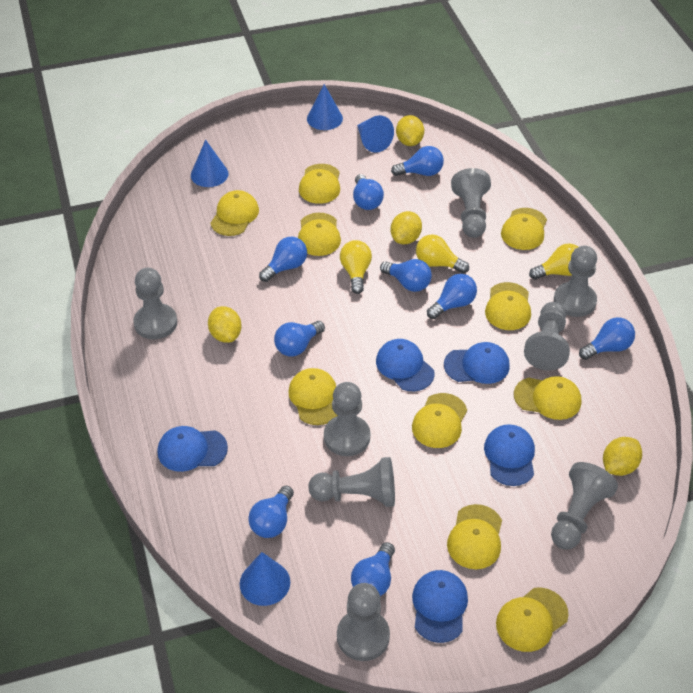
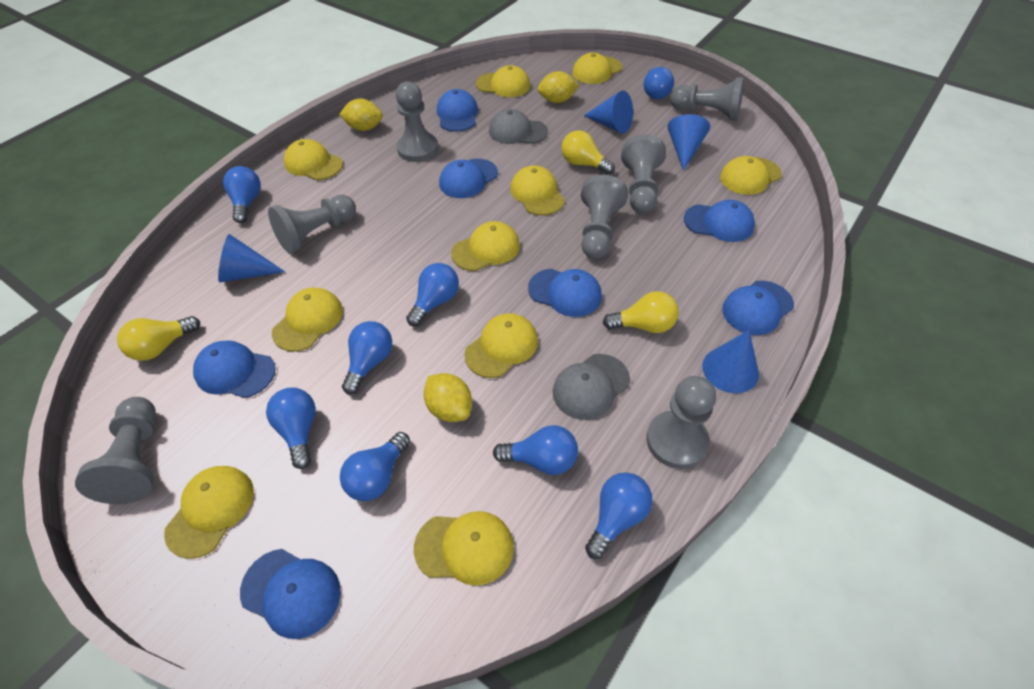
blue cap: [158,426,228,472] [376,339,435,391] [412,570,468,643] [444,342,510,384] [484,424,535,486] = 5 -> [193,340,276,398] [240,549,341,639] [437,89,478,132] [439,159,498,198] [528,269,602,317] [684,200,755,242] [722,281,794,335] = 7
blue light bulb: [248,486,294,538] [259,237,307,282] [274,321,325,356] [351,542,395,596] [353,174,384,210] [380,259,432,292] [391,146,444,176] [427,274,477,319] [579,317,635,360] = 9 -> [223,166,261,223] [266,388,316,469] [340,432,410,501] [342,321,392,394] [406,263,459,326] [493,425,578,475] [585,472,653,559] [644,67,674,99] = 8
grey cap: none = 0 -> [489,109,548,144] [552,354,630,420] = 2
grey pawn: [133,268,177,339] [309,457,395,507] [324,382,370,456] [337,583,390,661] [451,168,491,238] [524,302,570,371] [551,462,618,550] [554,246,597,317] = 8 -> [75,397,156,504] [268,195,356,254] [396,82,438,162] [581,175,628,259] [621,134,666,213] [647,376,716,469] [670,77,744,121] = 7
yellow lemon: [208,306,241,343] [390,211,422,244] [396,115,424,146] [603,437,642,476] = 4 -> [339,98,383,131] [424,373,472,422] [538,71,579,103] = 3

